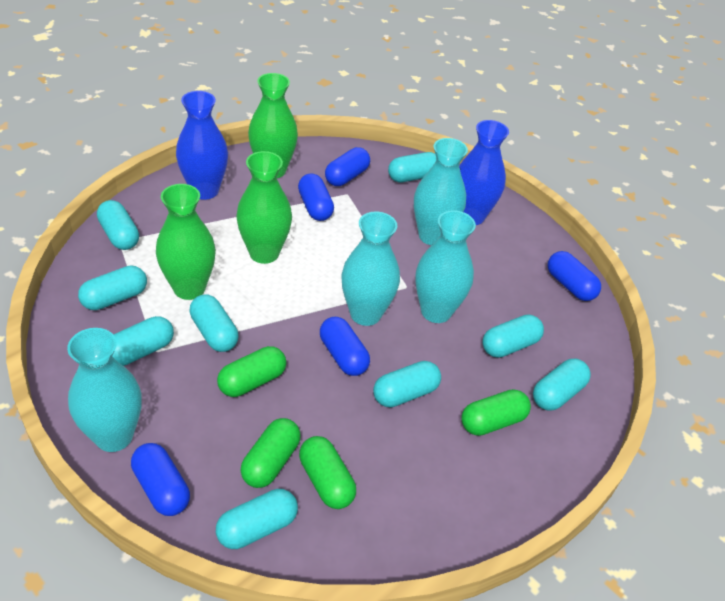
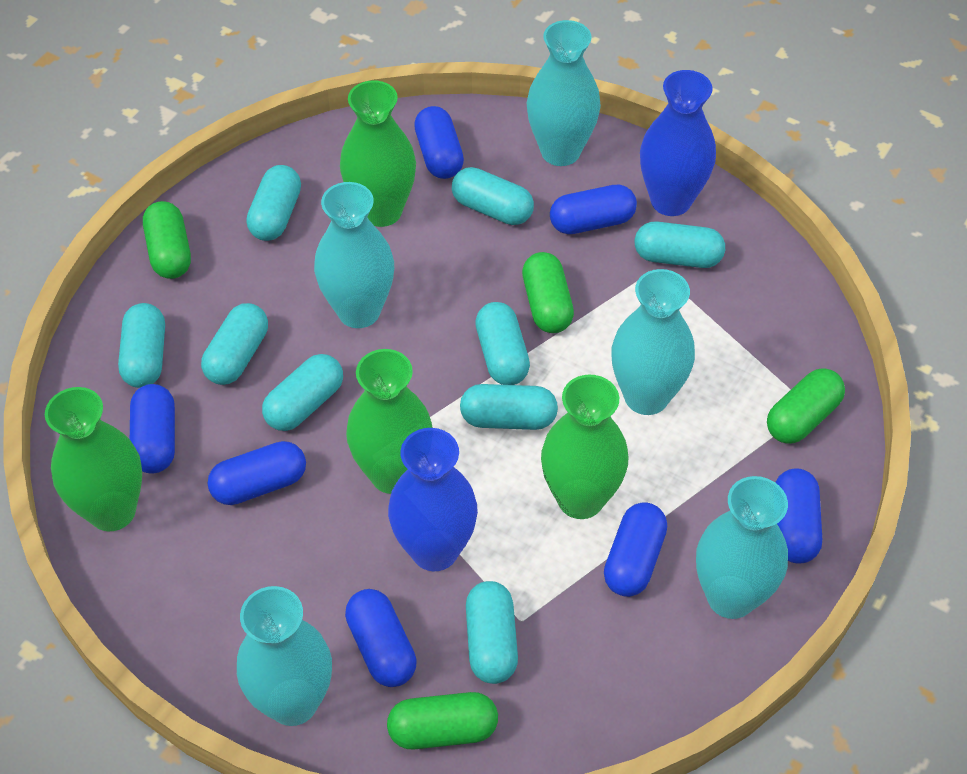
blue capsule: [131,443,190,516] [298,174,334,221] [320,317,370,376] [325,147,370,186] [548,251,601,301] = 5 -> [130,384,175,473] [207,441,306,505] [345,589,417,687] [414,106,464,179] [550,185,637,234] [604,502,667,597] [775,468,822,563] = 7
green vase: [156,184,216,300] [236,151,292,264] [248,73,298,178] = 3 -> [45,387,142,532] [340,80,416,227] [346,349,432,494] [541,375,628,519] = 4
turquoise vase: [67,328,142,452] [341,212,400,326] [414,138,468,245] [415,210,476,323] = 4 -> [237,586,332,726] [314,182,394,328] [527,20,601,166] [611,269,695,415] [696,476,788,619] = 5

